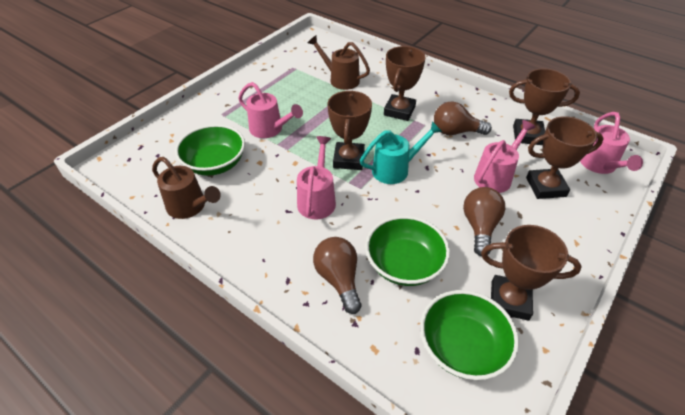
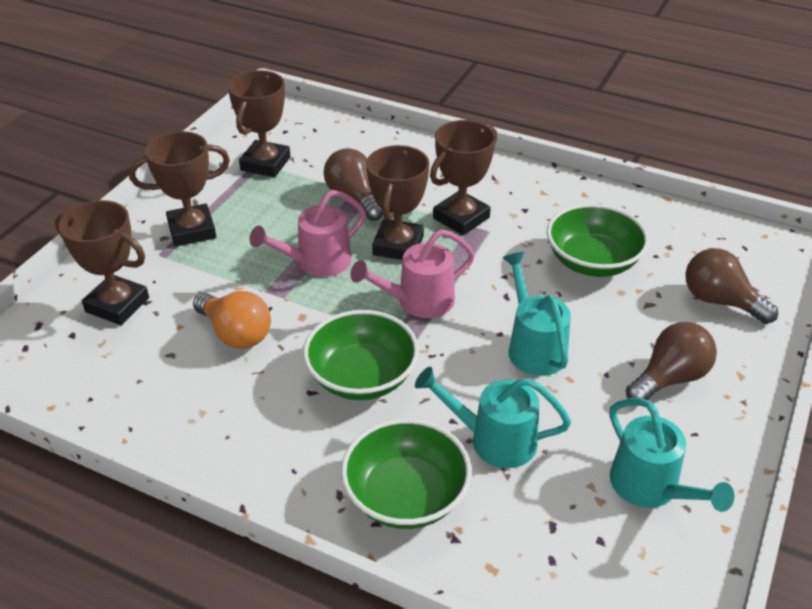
brown watering can: [152,157,221,219] [308,35,370,90] = 2 -> none = 0
orange light bulb: none = 0 -> [193,291,271,349] = 1
pink watering can: [238,82,303,138] [297,136,336,219] [474,120,536,193] [580,112,643,174] = 4 -> [250,190,366,277] [350,229,475,318] = 2
turquoise watering can: [360,121,442,184] = 1 -> [415,367,571,468] [502,252,571,376] [610,398,734,512] = 3

